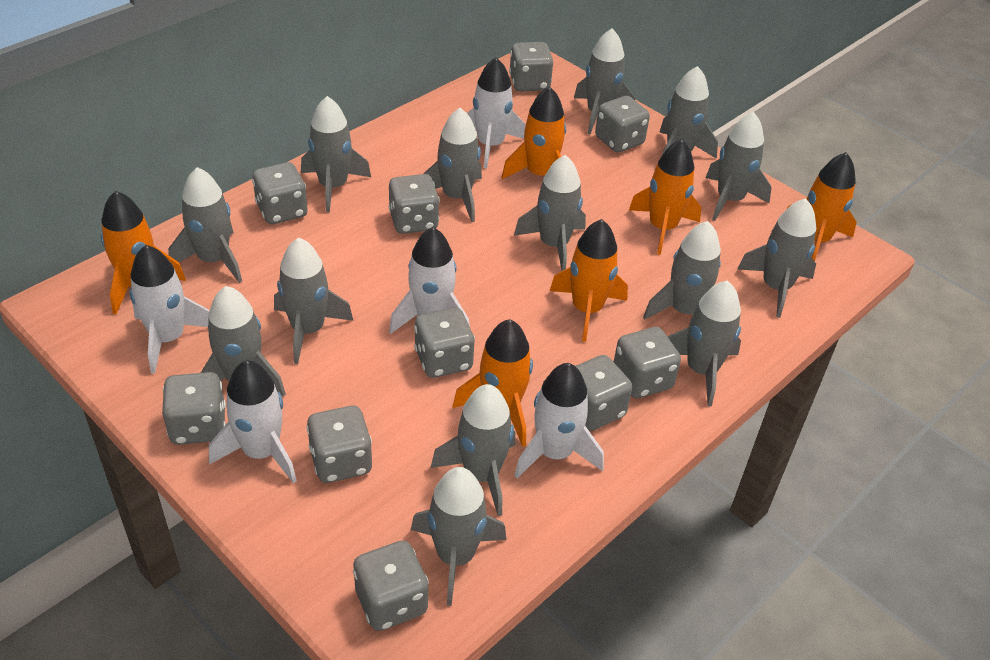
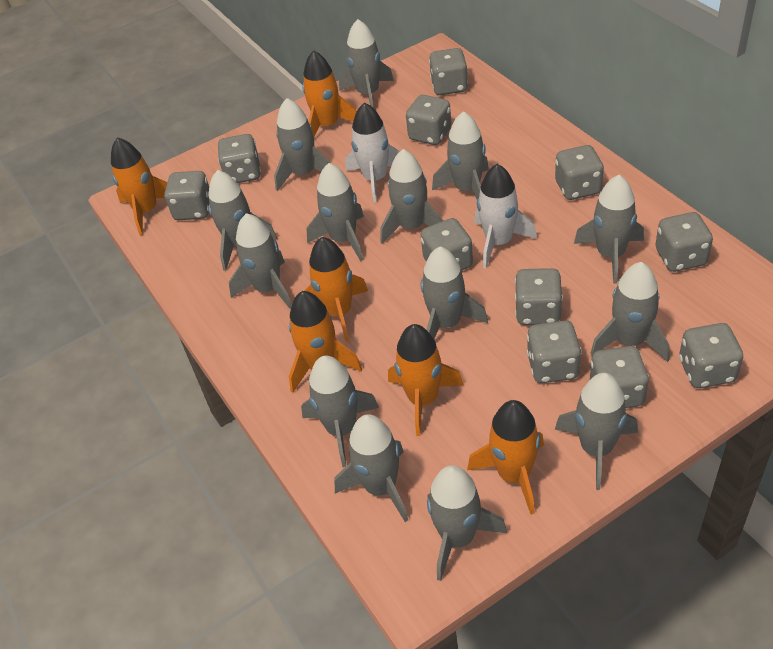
grey dice: [162,372,226,445] [252,162,308,224] [306,406,372,483] [353,541,429,631] [389,174,440,234] [414,308,475,378] [509,42,553,92] [576,355,632,431] [595,96,650,152] [614,327,681,398] = 10 -> [164,171,210,220] [218,134,261,183] [406,95,451,145] [421,218,473,271] [429,48,468,95] [515,268,563,325] [527,321,582,383] [555,145,604,200] [590,346,649,408] [656,212,713,272] [679,323,743,388] = 11
white rocket: [129,245,209,374] [209,360,297,483] [389,227,470,334] [467,57,525,168] [514,363,604,478] = 5 -> [345,102,400,203] [474,164,537,268] = 2

